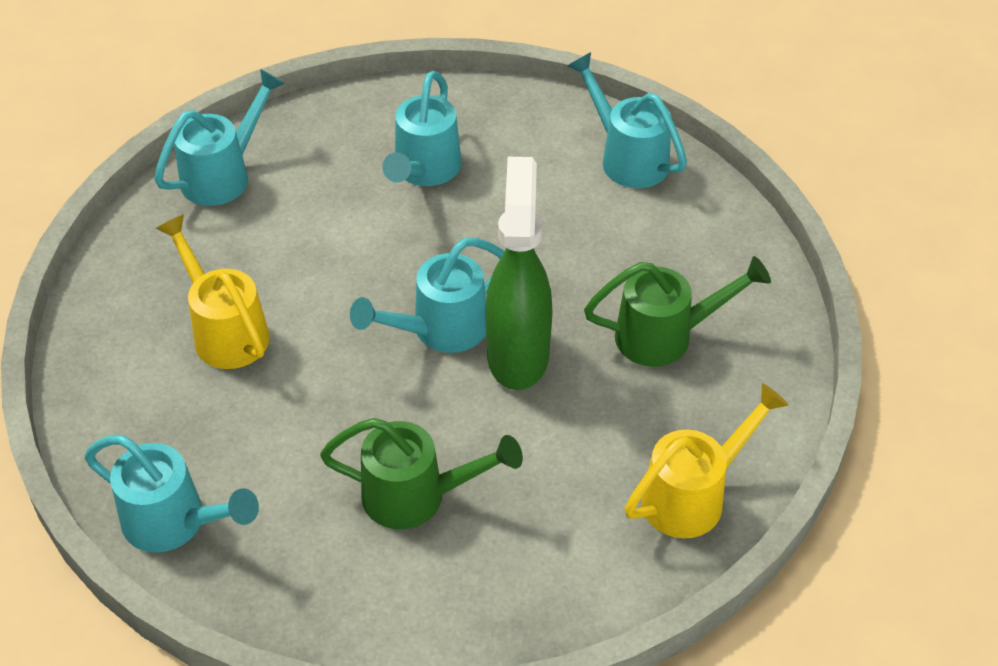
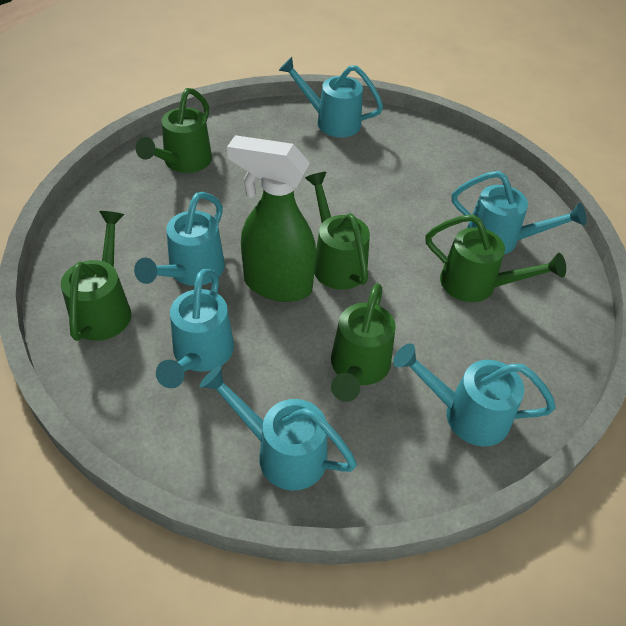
green watering can: [320,418,523,529] [584,256,771,367] = 2 -> [61,211,131,341] [136,88,212,173] [305,172,370,290] [331,283,396,402] [425,214,566,302] = 5
turquoise watering can: [85,435,259,553] [154,69,285,206] [350,238,504,353] [382,71,462,186] [567,52,687,188] = 5 -> [134,192,225,286] [156,269,234,388] [200,366,357,490] [279,57,383,138] [393,343,556,446] [452,171,587,254] = 6
yellow watering can: [156,215,270,369] [625,383,789,538] = 2 -> none = 0

